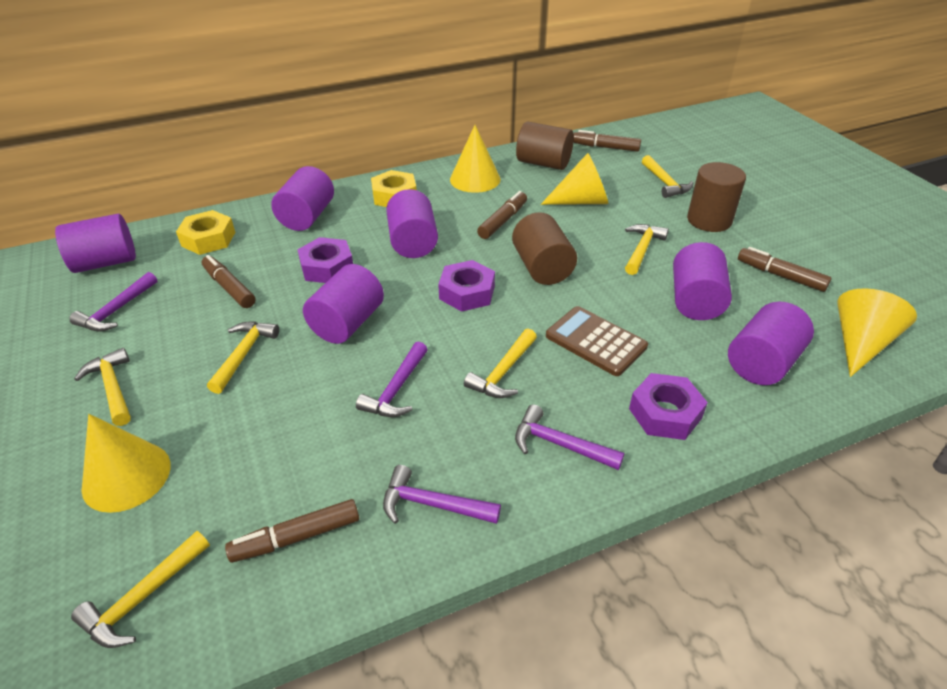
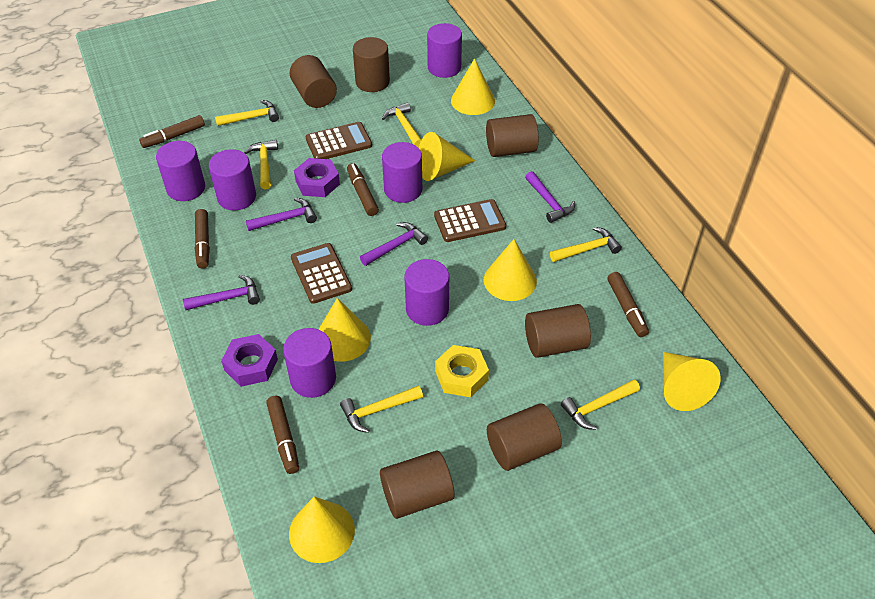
brown calculator: [546,306,648,376] = 1 -> [291,243,352,304] [305,122,372,159] [434,199,506,242] = 3
brown cylinder: [512,212,577,285] [516,121,574,170] [687,162,746,232] = 3 -> [289,55,337,108] [353,37,390,92] [380,450,454,519] [486,114,539,157] [487,403,562,471] [525,304,591,358] = 6
purple nut: [297,237,353,283] [438,260,495,312] [629,373,708,440] = 3 -> [221,334,278,387] [294,158,340,197] = 2
yellow cone: [81,414,171,513] [450,125,501,193] [541,153,608,205] [837,288,917,377] = 4 -> [289,496,355,563] [319,298,371,362] [419,132,475,181] [451,58,495,115] [484,239,537,301] [663,352,721,411] = 6
yellow nut: [176,210,235,255] [371,170,417,207] = 2 -> [435,345,489,397] = 1

